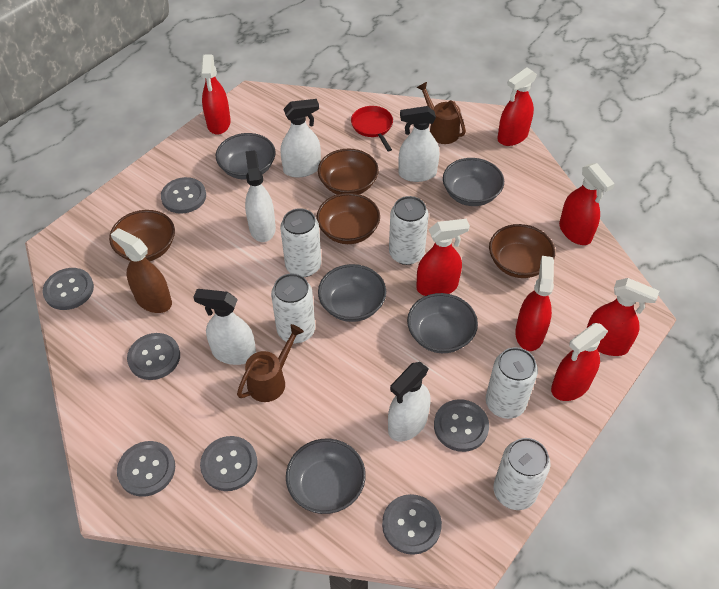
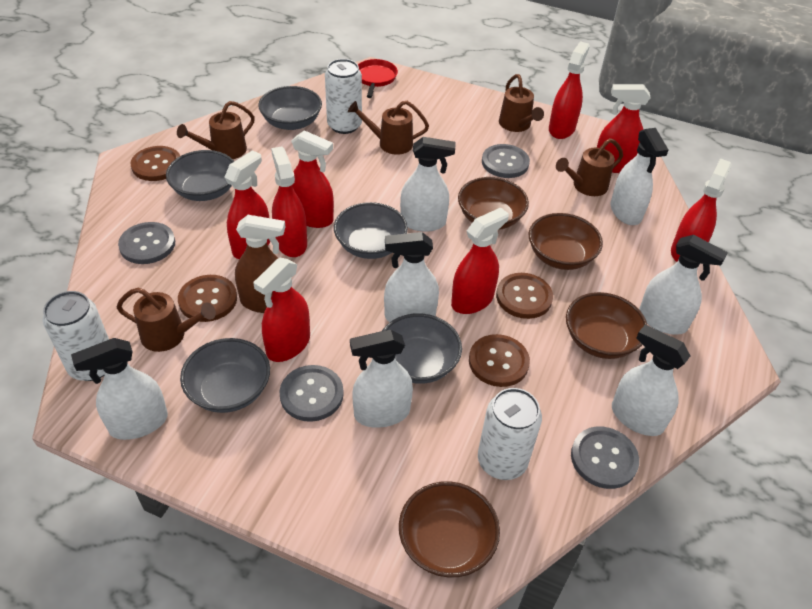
brown button: none = 0 -> [130,146,180,181] [178,275,237,322] [469,334,530,387] [496,273,553,319] = 4
brown watering can: [237,324,304,402] [416,82,466,144] = 2 -> [117,287,216,352] [177,101,255,159] [348,101,429,155] [499,74,544,132] [556,138,623,196] = 5
grey button: [43,268,94,310] [117,441,175,497] [127,333,180,380] [161,177,206,214] [200,436,257,491] [382,494,442,555] [434,399,489,452] = 7 -> [118,222,175,264] [279,365,344,422] [482,144,530,178] [571,426,639,489] = 4
red spray bottle: [201,54,231,135] [416,219,470,296] [498,67,537,146] [515,256,554,351] [551,323,608,401] [559,163,615,245] [587,278,659,356] = 7 -> [224,150,270,259] [253,258,310,362] [271,147,307,257] [291,130,334,228] [451,207,509,314] [549,41,590,139] [597,84,651,173] [671,158,732,262] = 8
white can: [271,273,315,344] [280,208,321,277] [389,196,429,265] [486,347,538,419] [493,438,550,510] = 5 -> [43,291,109,381] [325,59,362,134] [478,388,542,480] = 3
white spray bottle: [193,289,256,365] [245,150,276,242] [281,99,321,178] [388,362,431,442] [398,106,439,182] = 5 -> [71,338,168,440] [350,329,413,428] [384,232,439,322] [400,137,455,232] [610,128,668,225] [612,325,690,436] [639,235,728,334] = 7

